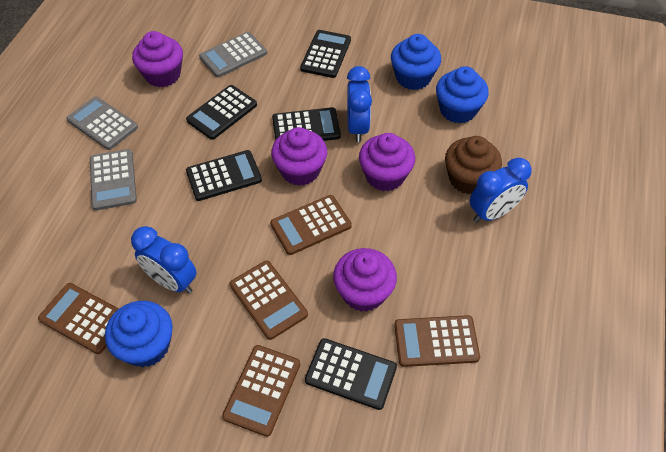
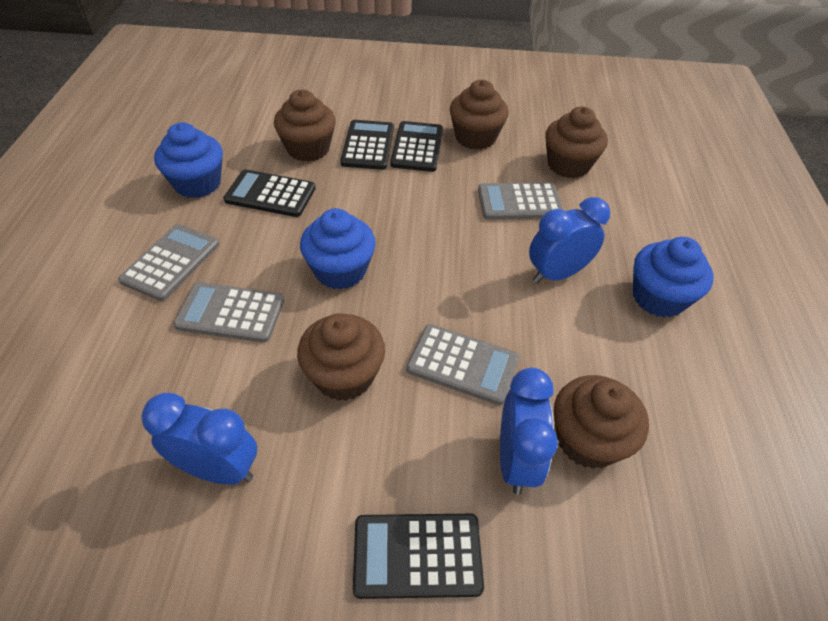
black calculator: [186,85,257,140] [186,150,262,201] [272,107,341,141] [300,30,351,78] [305,338,397,410] = 5 -> [223,169,316,217] [340,120,394,170] [353,514,484,599] [390,121,443,172] = 4
brown calculator: [38,283,119,354] [222,345,300,437] [230,261,308,340] [270,195,352,255] [394,315,480,367] = 5 -> none = 0
brown cupcake: [445,136,502,194] = 1 -> [274,90,336,162] [297,313,385,401] [450,80,509,150] [545,106,608,178] [554,375,649,469] = 5
grey calculator: [67,96,138,150] [90,149,137,211] [199,32,267,77] = 3 -> [118,224,219,301] [173,282,284,343] [406,324,519,405] [478,182,563,220] = 4
purple cupcake: [132,31,183,87] [271,127,327,186] [333,248,397,312] [359,133,415,191] = 4 -> none = 0

